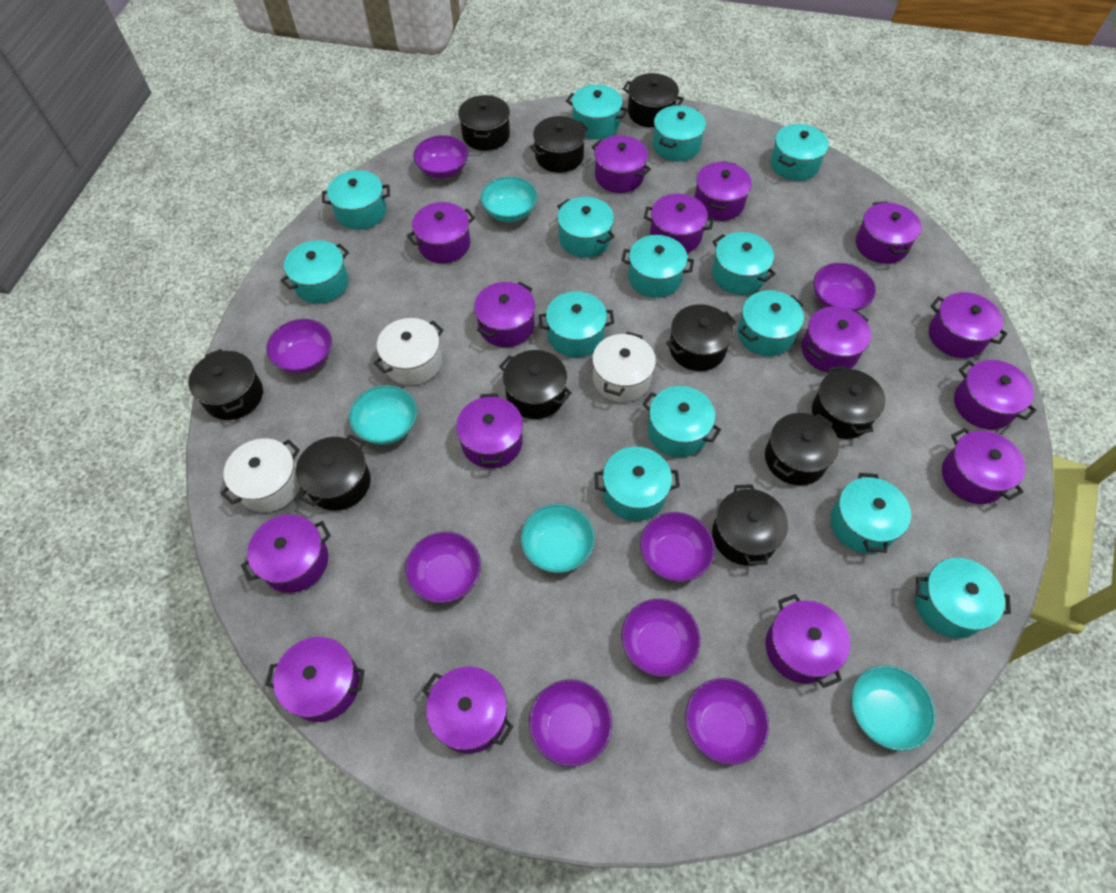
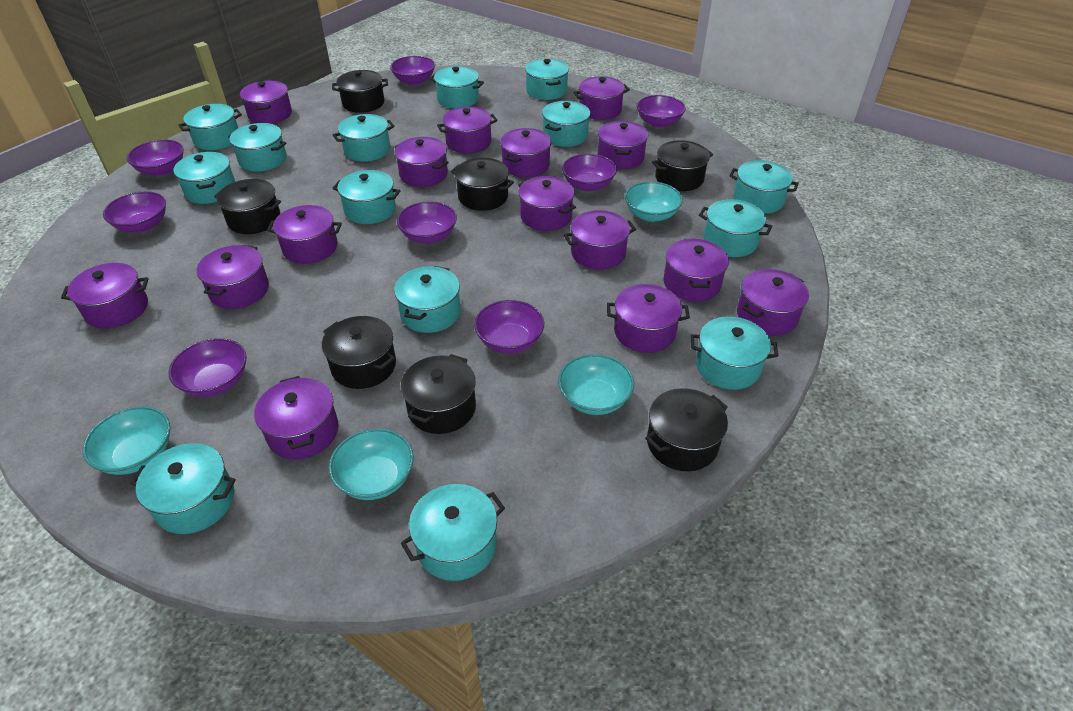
black pot: [188,349,263,420] [296,434,371,511] [458,95,510,151] [499,350,572,419] [530,116,589,173] [623,73,684,128] [666,304,736,371] [712,484,788,566] [765,413,839,485] [812,366,886,439] = 10 -> [214,179,281,234] [322,316,396,389] [332,70,388,113] [401,354,476,434] [451,158,514,211] [645,388,728,471] [652,140,713,191] = 7
white pot: [221,438,300,512] [374,318,443,385] [592,331,656,402] = 3 -> none = 0

